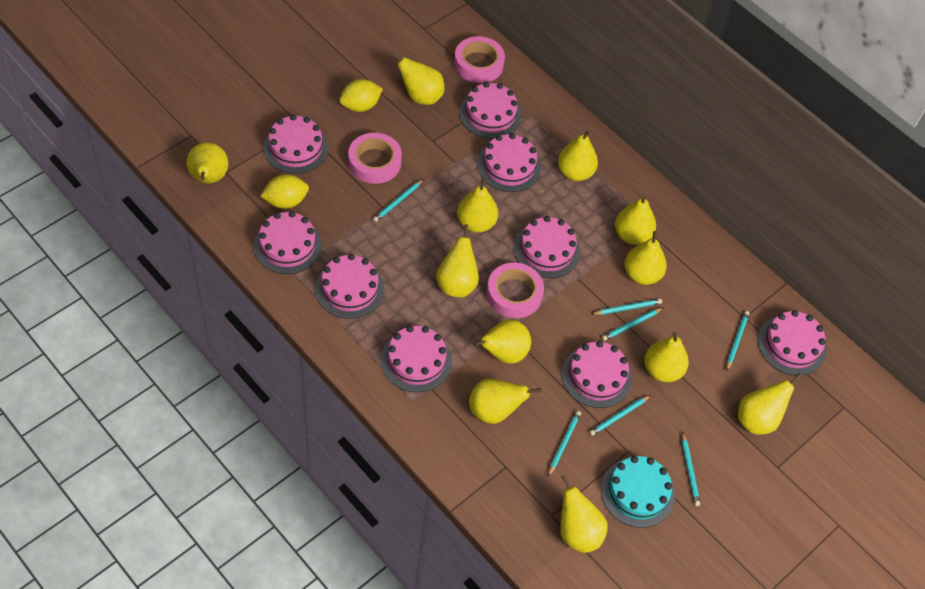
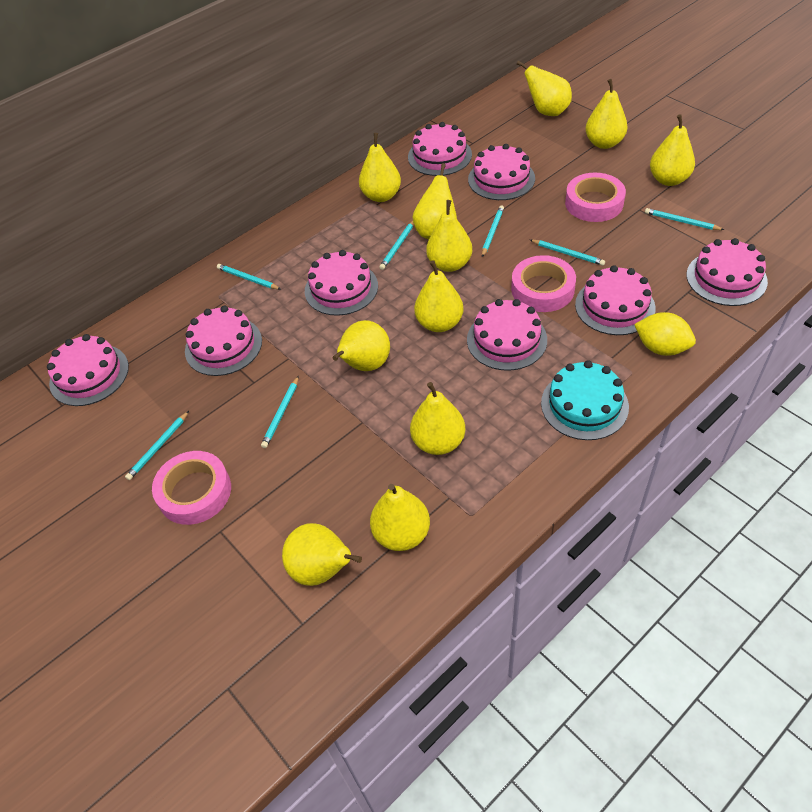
pink cake: [253,211,322,274] [263,115,328,174] [315,254,384,319] [381,326,452,392] [459,82,522,139] [477,133,541,192] [514,216,580,278] [562,341,632,408] [758,310,826,375] = 9 -> [47,334,129,406] [185,306,262,376] [305,250,378,316] [408,122,472,176] [467,299,547,371] [468,144,535,200] [575,265,656,335] [687,238,768,306] = 8
yellow lemon: [260,174,309,209] [339,79,383,112] = 2 -> [634,312,696,356] = 1
yellow pear: [187,142,228,183] [390,52,444,105] [436,224,479,298] [457,178,498,233] [469,379,541,424] [473,320,531,364] [558,130,598,181] [560,474,607,553] [615,195,656,245] [624,231,667,285] [644,331,689,382] [738,373,802,435] = 12 -> [282,523,362,586] [332,320,390,371] [359,133,401,202] [370,484,430,551] [410,382,465,455] [412,163,457,239] [414,260,464,332] [426,200,472,272] [517,61,572,116] [585,79,628,149] [650,114,695,186] = 11

